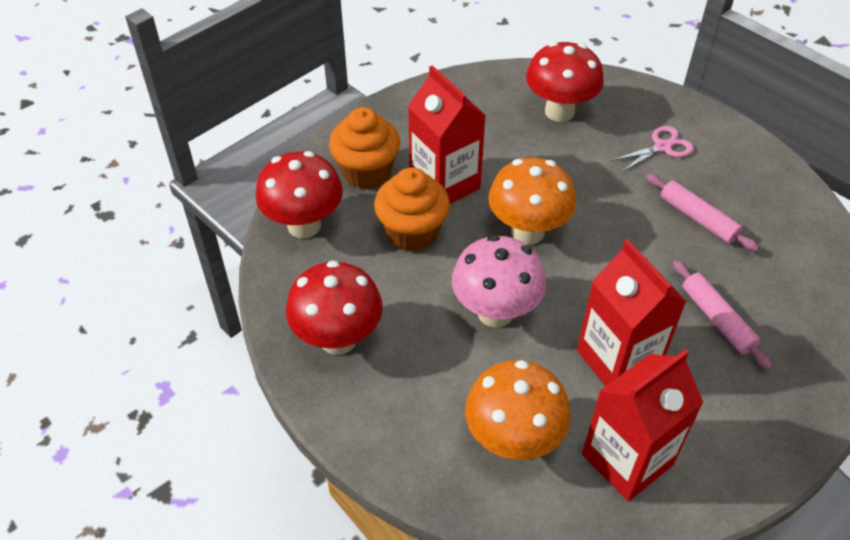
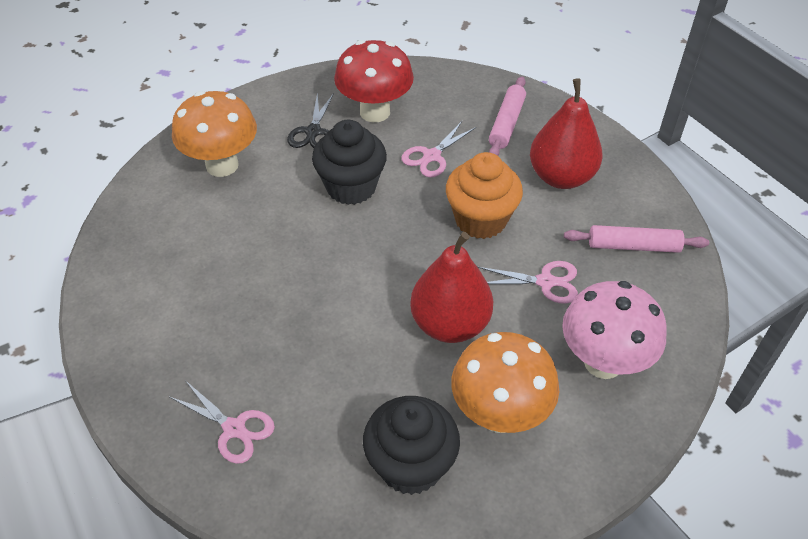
black cupcake: none = 0 -> [312,120,387,205] [363,396,460,495] = 2
black scissors: none = 0 -> [287,92,334,148] = 1
orange cupcake: [329,107,400,189] [374,168,450,252] = 2 -> [446,152,523,239] = 1
pink scissors: [610,126,694,172] = 1 -> [170,380,275,464] [402,121,476,177] [478,261,578,304] = 3
red carton: [408,65,486,204] [577,239,686,386] [582,349,704,501] = 3 -> none = 0
red mushroom: [255,151,343,238] [286,260,383,355] [526,42,604,122] = 3 -> [334,40,414,122] = 1
red pear: none = 0 -> [410,232,493,343] [530,78,603,189] = 2

